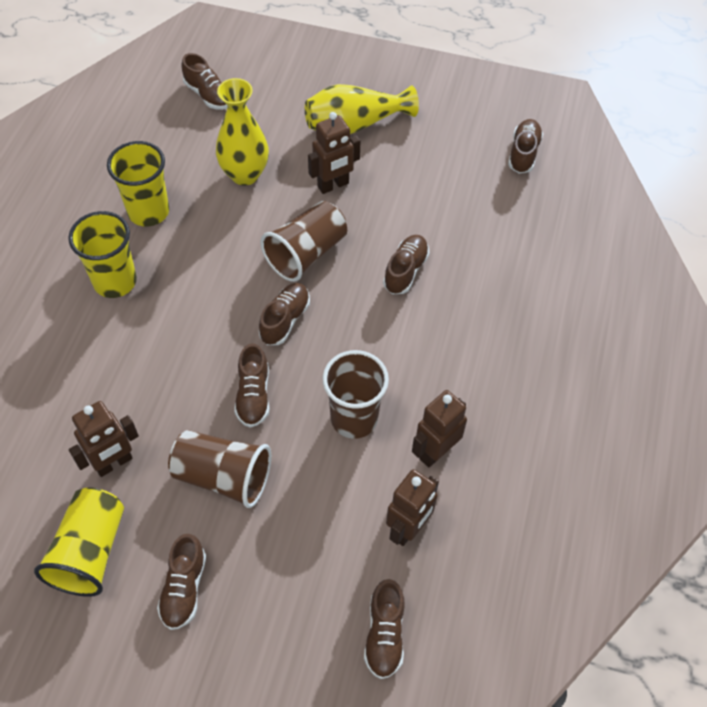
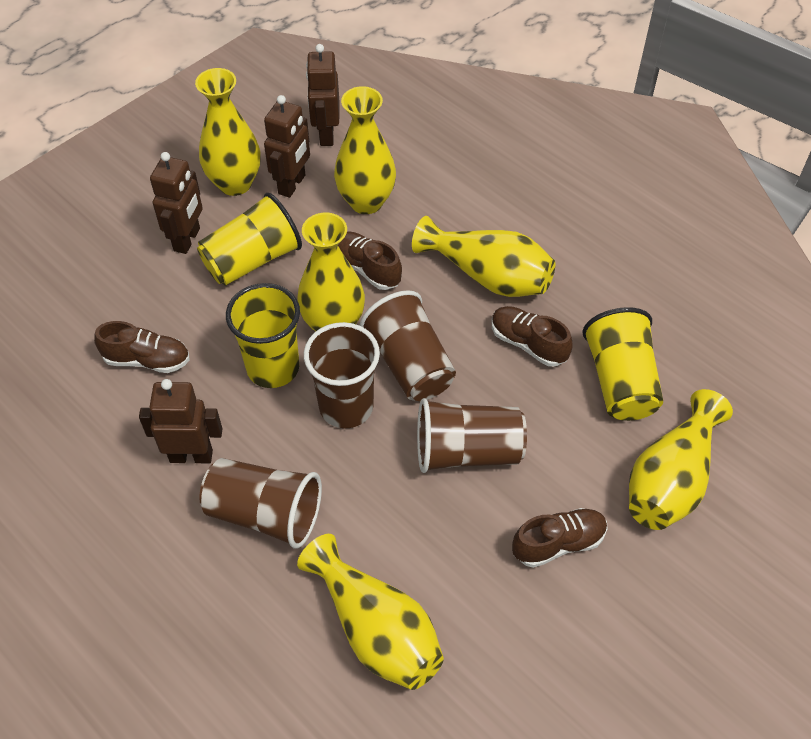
brown cup: [168,430,271,508] [261,201,347,282] [323,350,389,439] = 3 -> [199,458,322,549] [304,322,380,428] [360,290,456,401] [417,398,527,473] = 4
brown shoe: [157,534,206,630] [181,53,228,110] [234,343,269,428] [259,283,310,345] [364,579,405,679] [383,235,430,294] [508,119,543,174] = 7 -> [94,321,190,373] [338,232,402,290] [492,306,573,367] [512,508,607,568] = 4
yellow vase: [216,78,269,186] [305,84,419,134] = 2 -> [195,68,260,196] [297,213,365,331] [297,534,444,690] [334,86,396,214] [412,216,555,297] [629,389,733,530] = 6

